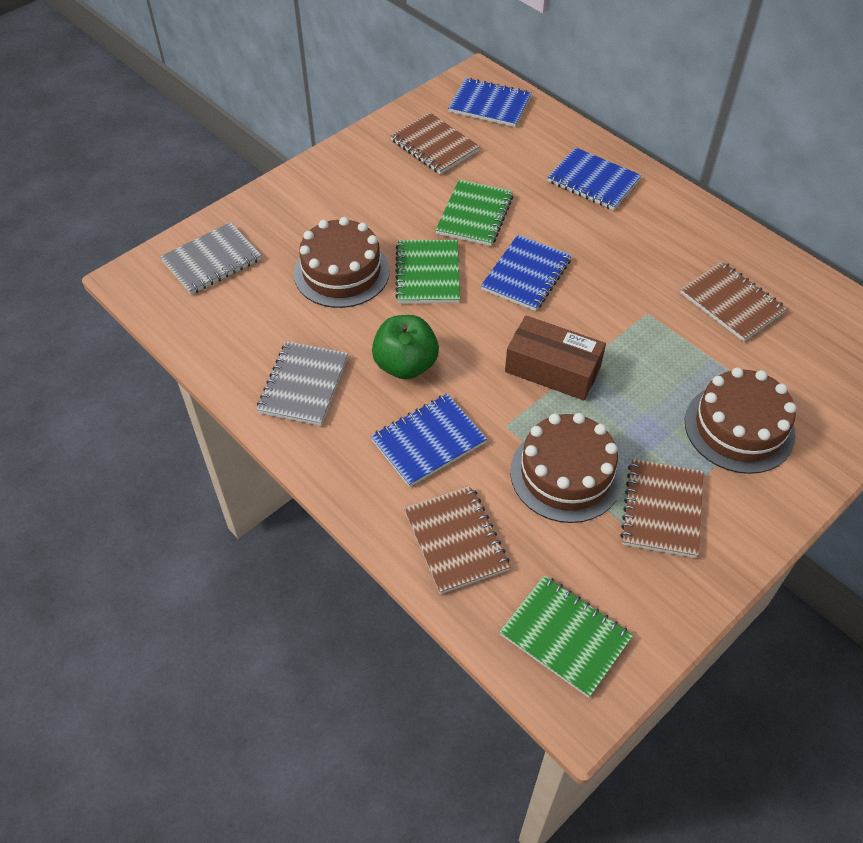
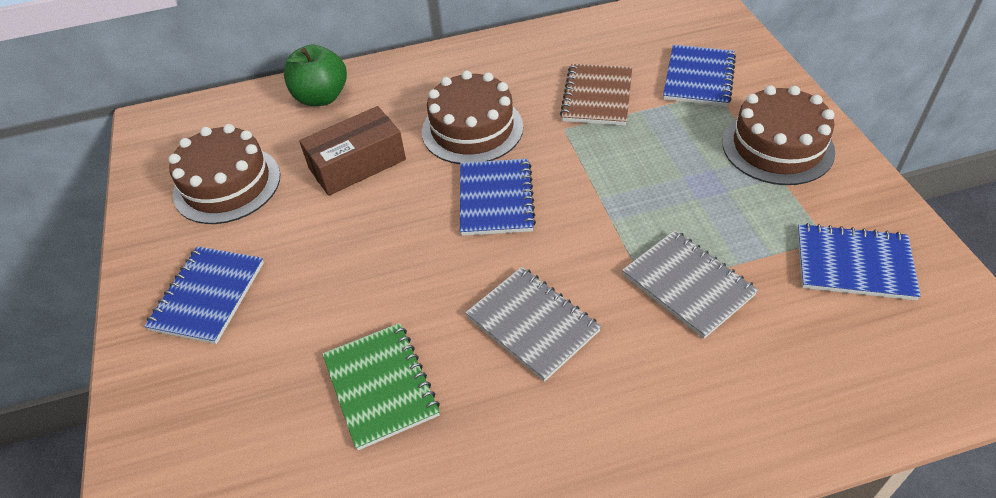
brown notebook: [390,113,480,174] [404,486,510,594] [620,459,704,558] [680,261,787,342] = 4 -> [560,64,632,126] = 1
green notebook: [395,240,460,303] [435,179,514,246] [500,575,633,698] = 3 -> [322,323,440,450] = 1

